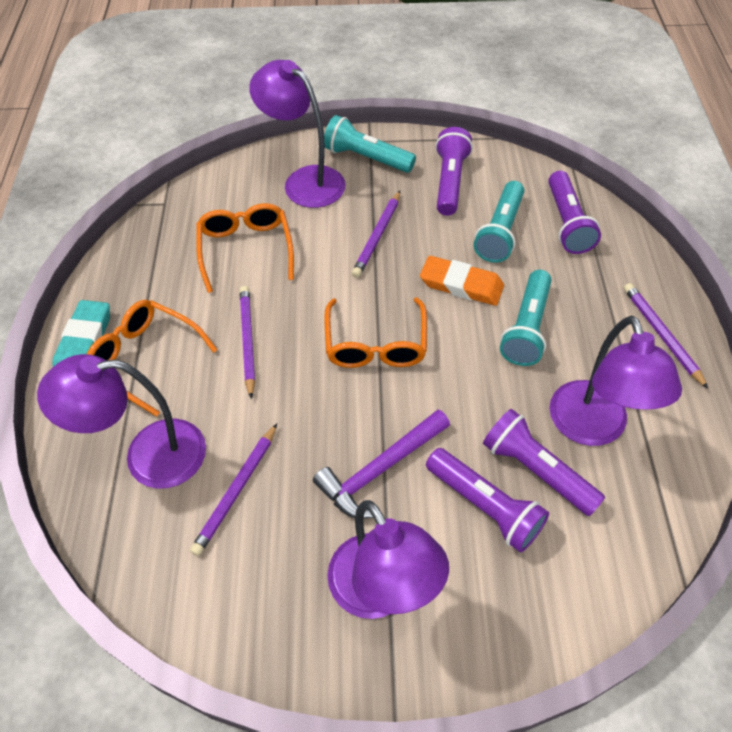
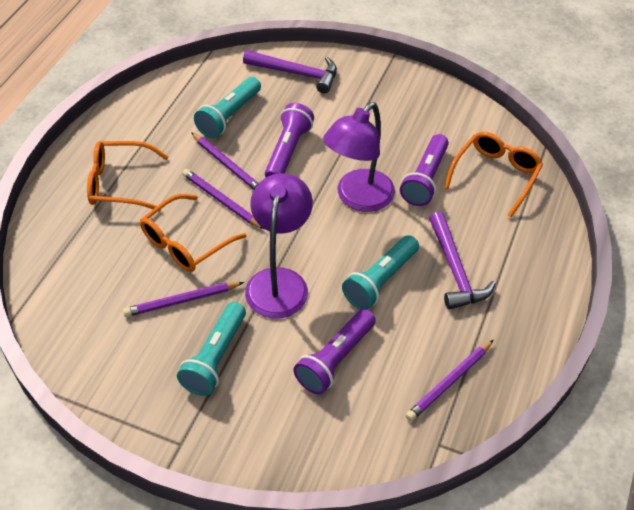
orange eraser: [420,256,504,306] = 1 -> none = 0
purple flashlight: [426,448,549,552] [435,127,473,216] [483,409,605,516] [548,171,601,254] = 4 -> [265,103,314,177] [294,309,376,394] [400,134,449,206] = 3
purple hammer: [313,410,450,519] = 1 -> [243,50,337,93] [429,212,496,310] = 2
purple lamp: [37,354,206,489] [249,60,345,208] [327,500,449,619] [550,316,682,446] = 4 -> [245,173,313,319] [323,102,395,212] = 2
turquoise eraser: [52,300,110,367] = 1 -> none = 0

